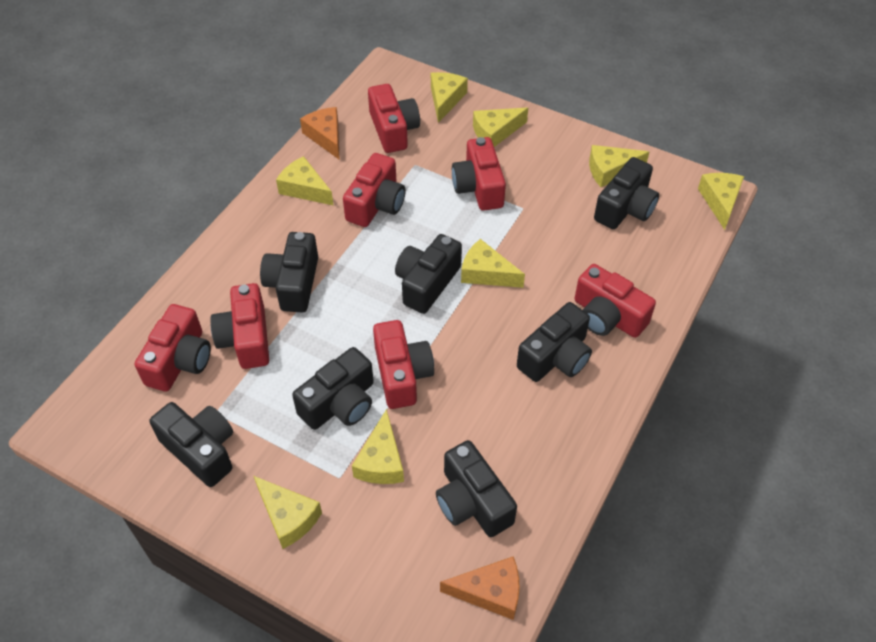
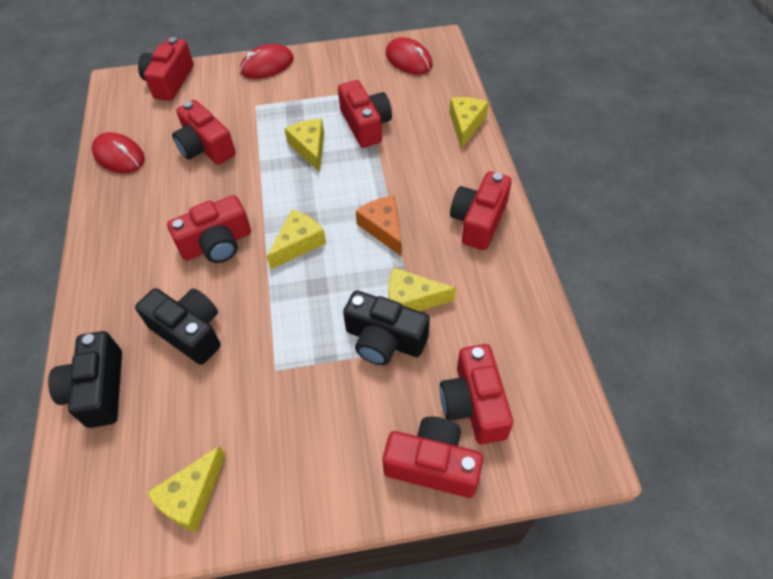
black camera: [149,402,233,487] [260,232,318,312] [292,347,374,430] [395,234,462,314] [436,440,517,537] [517,302,592,382] [594,157,659,229] = 7 -> [48,331,122,428] [135,288,221,365] [343,290,430,365] = 3
orange cheese: [300,107,340,160] [440,556,519,620] = 2 -> [356,196,402,257] = 1
red mouse: none = 0 -> [92,132,145,173] [240,44,294,79] [385,37,433,75] = 3
yellow cheese: [254,476,322,549] [276,156,334,206] [352,409,404,484] [431,72,468,123] [461,239,525,288] [473,108,528,147] [589,145,649,187] [698,173,744,230] = 8 -> [146,446,226,532] [267,210,326,270] [284,119,324,172] [388,268,456,311] [449,97,489,149] = 5

